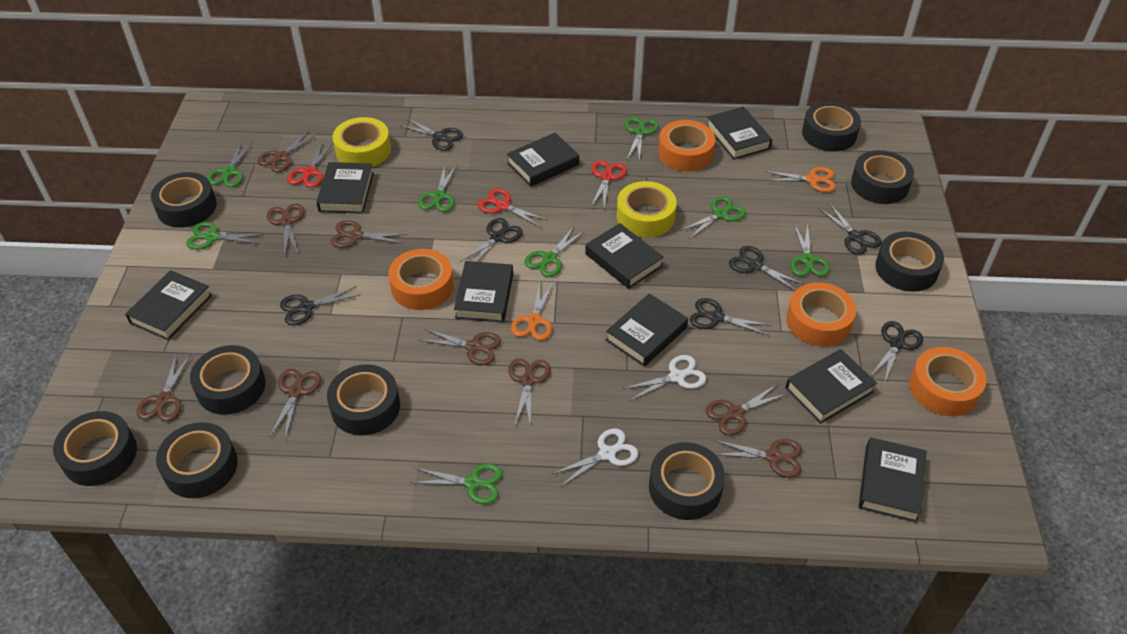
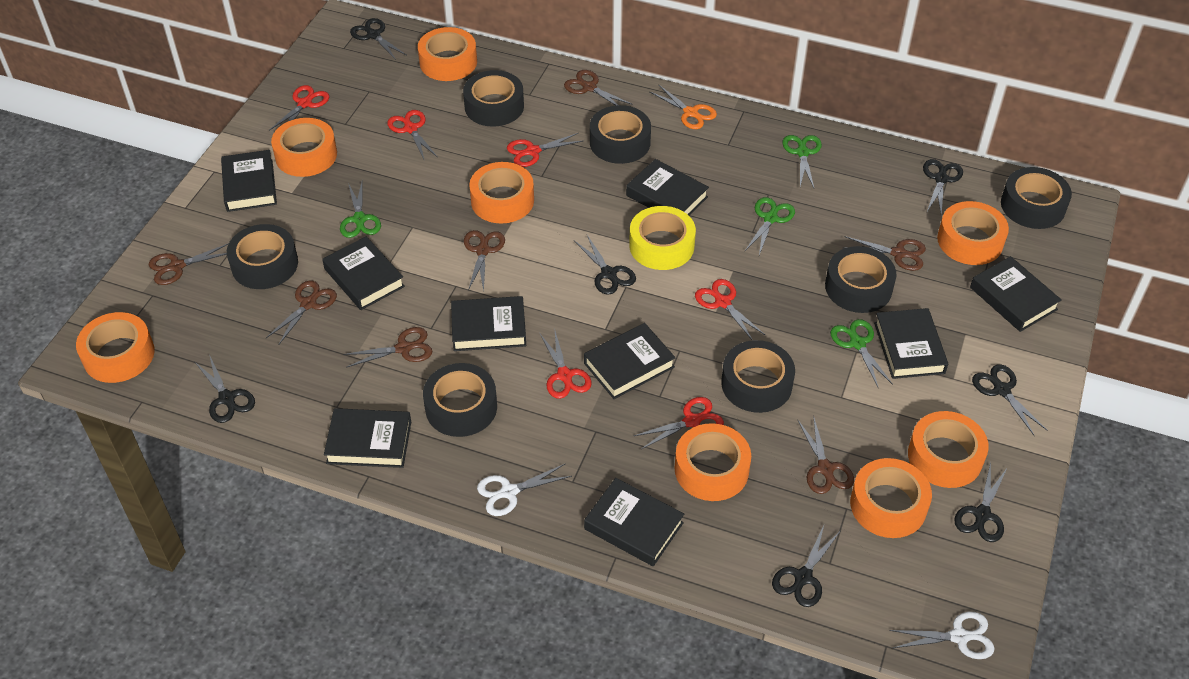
black tape: [53,411,137,486] [151,172,217,228] [156,422,238,498] [190,345,266,415] [327,364,400,435] [649,442,725,520] [802,101,861,152] [851,150,914,204] [875,232,944,292] = 9 -> [227,224,298,289] [423,363,497,437] [463,70,524,127] [590,105,651,164] [721,340,795,413] [825,246,896,313] [1001,167,1072,229] = 7
brown scissors: [137,354,191,422] [258,129,319,172] [267,204,304,256] [269,369,321,440] [331,220,407,248] [418,328,501,365] [508,358,551,426] [706,384,787,436] [714,439,802,478] = 9 -> [149,243,229,285] [266,280,337,344] [343,327,432,368] [464,230,505,292] [564,70,633,106] [798,416,854,494] [842,236,926,271] = 7
green scissors: [186,222,264,250] [207,141,253,187] [410,464,503,504] [418,163,457,212] [524,226,585,277] [625,117,659,162] [680,196,746,239] [790,224,830,277] = 8 -> [340,182,381,238] [745,197,795,255] [782,135,822,188] [830,319,893,387] = 4
orange scissors: [511,282,554,341] [764,167,836,192] = 2 -> [649,84,717,129] = 1
orange tape: [388,249,454,310] [658,120,716,171] [786,282,856,347] [909,347,987,416] = 4 -> [76,312,155,383] [271,118,337,177] [418,27,477,81] [469,162,534,223] [675,423,751,501] [850,458,932,538] [908,411,989,488] [937,201,1009,265] = 8
red scissors: [287,142,333,188] [478,188,547,227] [591,160,627,207] = 3 -> [269,85,329,131] [387,110,437,161] [507,133,583,167] [540,328,592,399] [634,397,724,449] [695,279,765,340] = 6
yellow tape: [332,117,391,167] [617,181,677,237] = 2 -> [629,206,696,270] = 1

